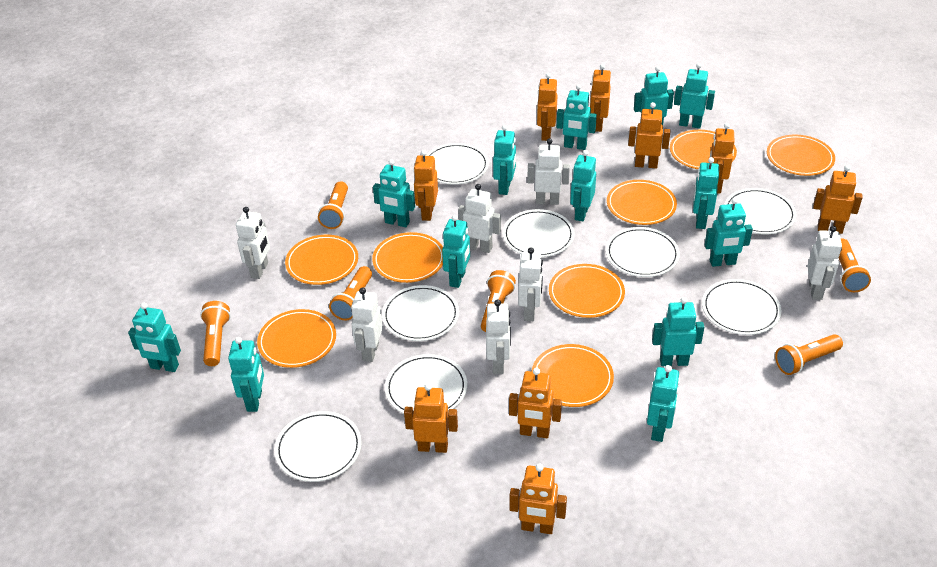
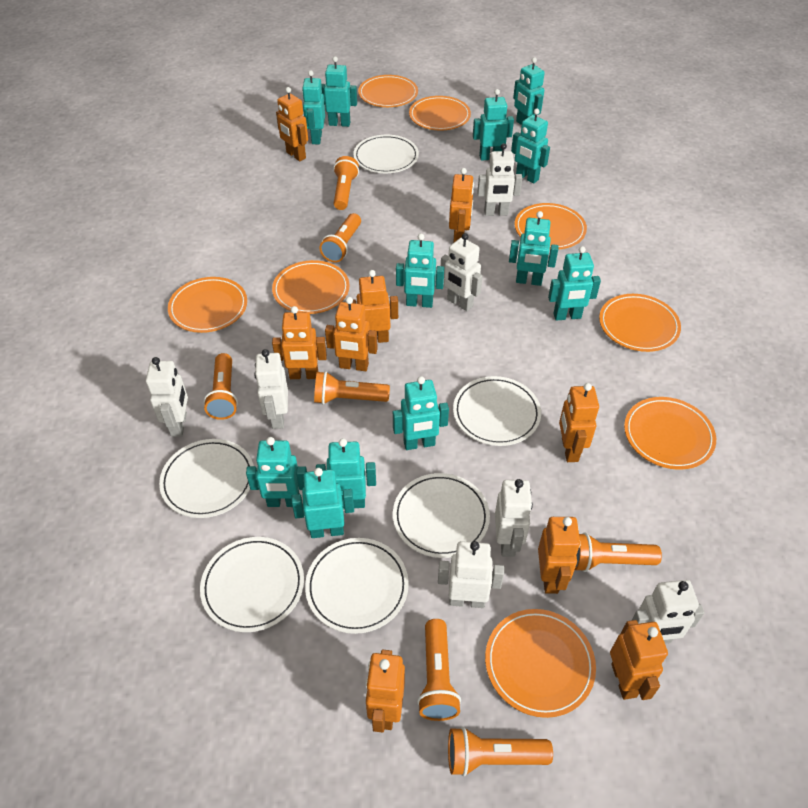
orange flashlight: [200,301,231,366] [318,181,348,229] [329,266,372,321] [481,270,516,332] [775,334,843,375] [839,239,871,292] = 6 -> [203,353,238,420] [314,371,390,404] [319,213,361,263] [333,156,359,210] [417,619,461,721] [448,727,553,776] [575,533,662,572] = 7
turquoise robot: [128,303,181,372] [228,337,264,412] [373,159,415,227] [442,215,470,288] [493,125,516,195] [557,84,597,150] [570,150,596,221] [634,66,674,125] [647,365,680,442] [652,297,704,366] [674,63,715,128] [693,157,719,229] [705,198,753,267] = 13 -> [246,437,307,507] [291,468,354,538] [302,70,325,144] [316,438,376,509] [321,56,357,127] [393,376,449,450] [396,234,444,308] [473,89,514,161] [509,211,559,286] [511,109,550,183] [513,57,545,125] [548,246,601,321] = 12
white plate: [275,411,362,482] [382,285,459,341] [385,354,467,414] [426,143,489,185] [503,209,574,257] [606,227,680,277] [702,279,781,335] [724,188,796,234] = 8 -> [159,439,254,518] [200,537,304,632] [305,538,409,634] [353,135,419,173] [393,473,490,558] [453,376,541,446] = 6

